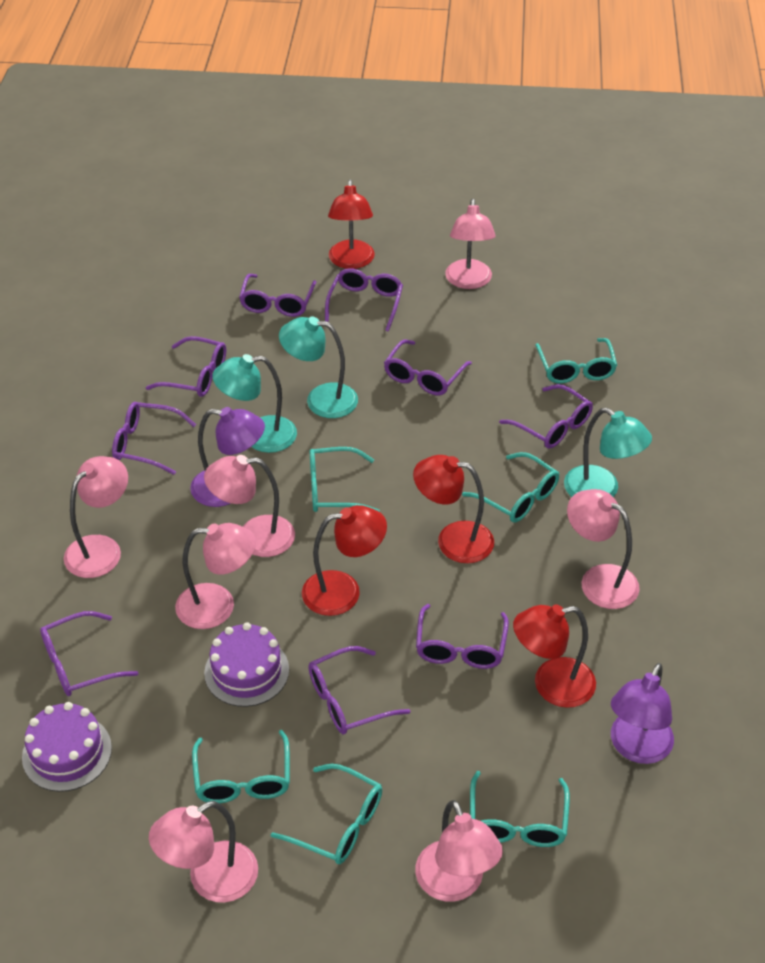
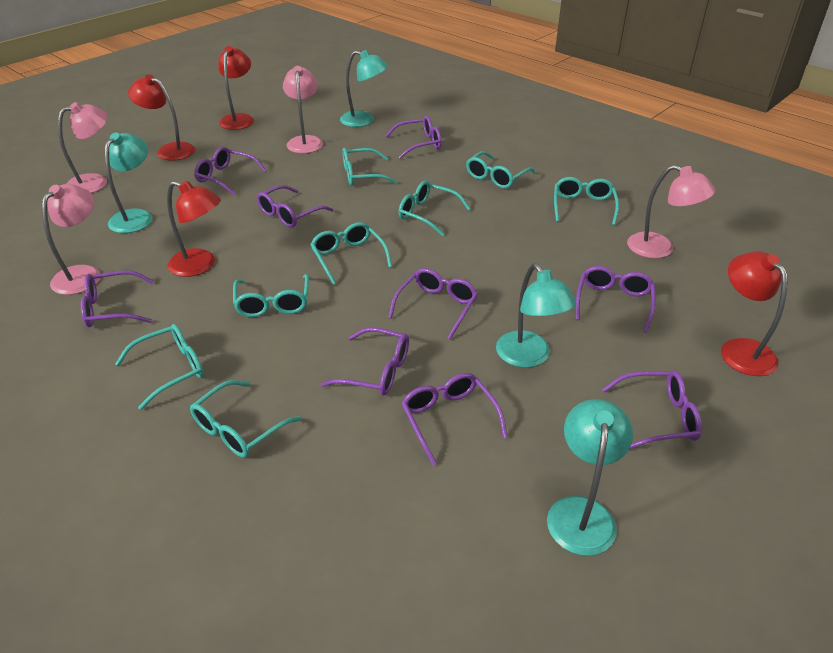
pink lamp: [64,456,128,578] [149,801,258,903] [175,523,256,629] [204,455,295,557] [415,800,503,902] [445,199,496,289] [567,489,640,609] = 7 -> [42,184,101,295] [58,102,108,193] [283,66,323,153] [627,165,716,258] = 4
purple cake: [22,702,112,792] [204,622,289,707] = 2 -> none = 0
purple lamp: [190,407,265,507] [611,663,674,764] = 2 -> none = 0
turquoise glasses: [192,730,290,803] [270,764,382,864] [310,447,380,512] [462,452,559,522] [470,771,570,847] [535,338,617,383] = 6 -> [115,324,204,410] [190,380,302,458] [233,274,309,317] [310,222,392,285] [342,148,398,185] [398,181,471,236] [466,151,535,188] [554,177,619,225] = 8
turquoise lamp: [212,354,297,453] [279,316,358,418] [564,408,652,497] = 3 -> [105,132,153,233] [340,50,388,127] [496,264,576,368] [547,399,633,556] = 4

